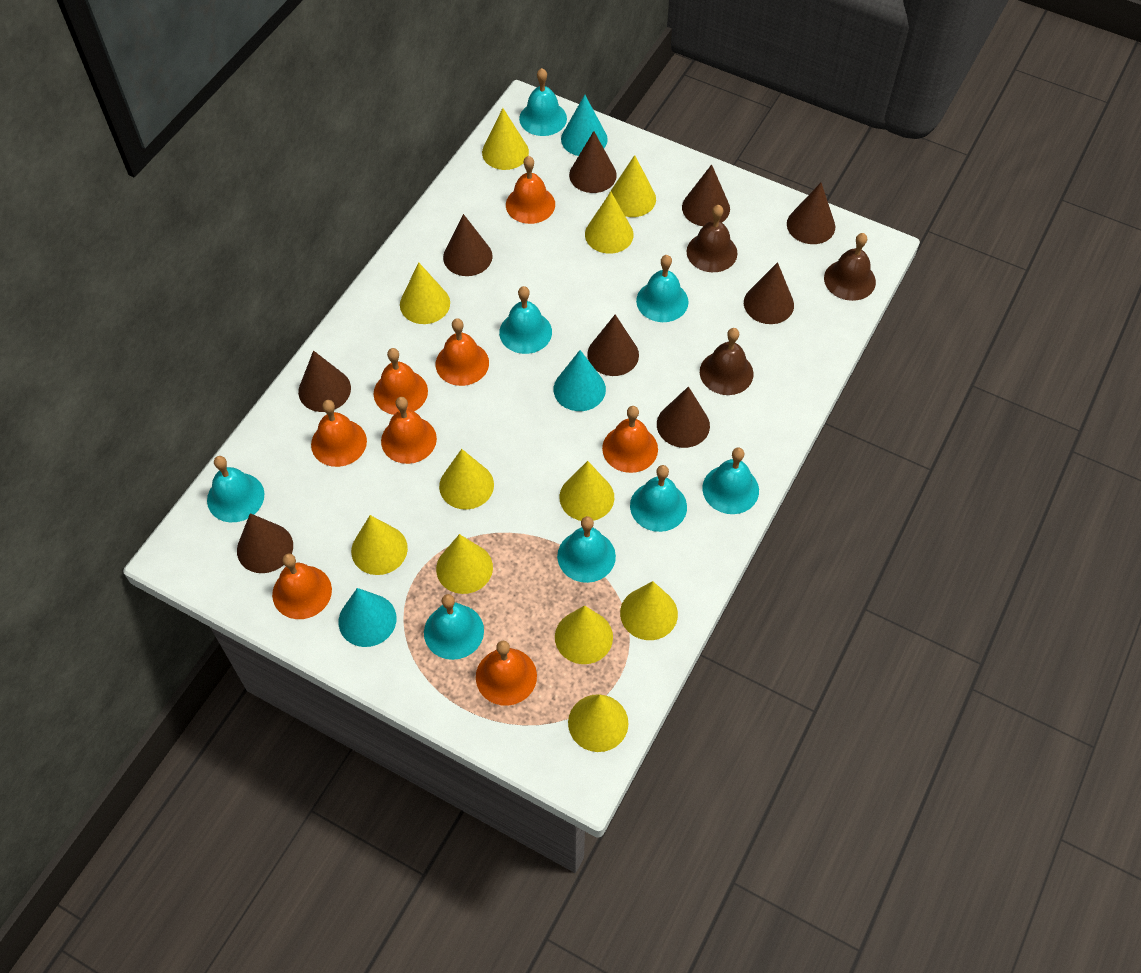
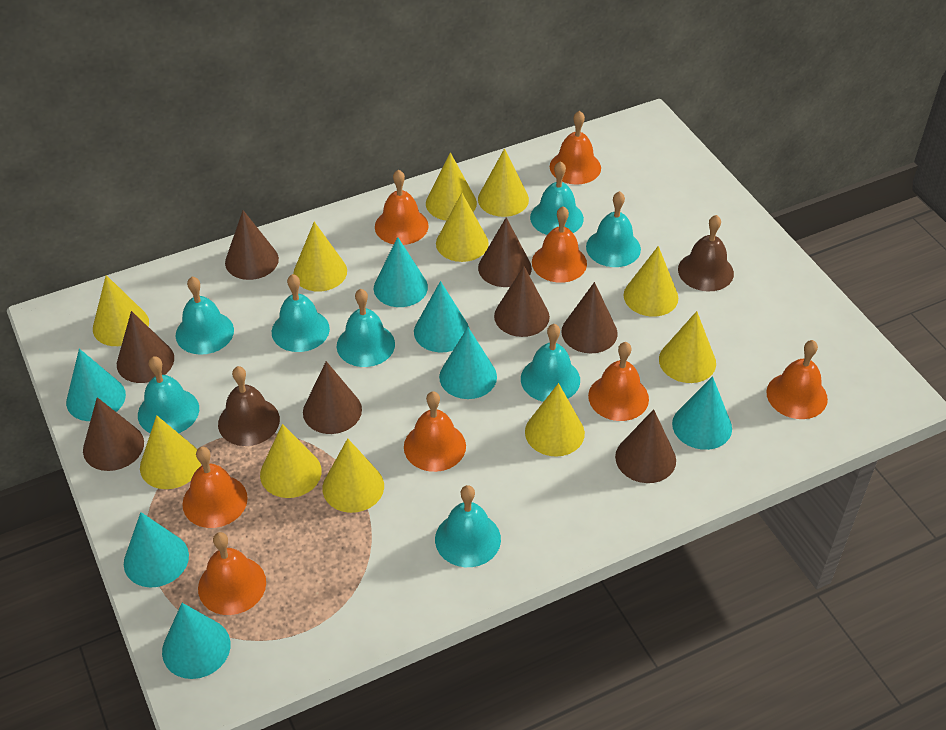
brown bell: [687,205,738,272] [700,328,754,395] [824,233,876,301] = 3 -> [218,366,280,446] [678,215,734,291] = 2
brown cone: [237,513,293,573] [298,351,351,412] [443,214,493,276] [569,131,617,193] [587,315,639,376] [657,386,710,448] [682,164,730,226] [744,262,794,324] [787,183,835,244] = 9 -> [83,397,144,471] [117,311,174,383] [225,210,279,280] [303,361,362,434] [478,217,532,287] [494,266,550,337] [561,282,618,354] [615,409,676,483] = 8
turquoise cone: [339,588,396,647] [554,350,606,411] [561,95,608,156] = 3 -> [66,349,126,421] [124,512,189,588] [162,603,230,679] [374,237,428,307] [414,281,469,352] [439,327,497,399] [672,376,732,450] = 7

